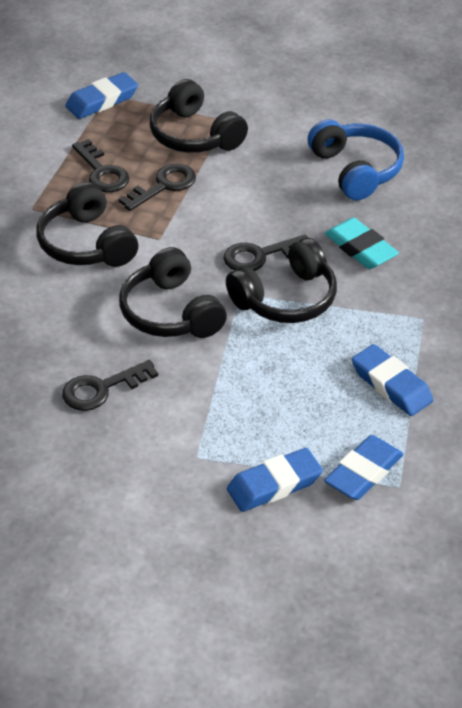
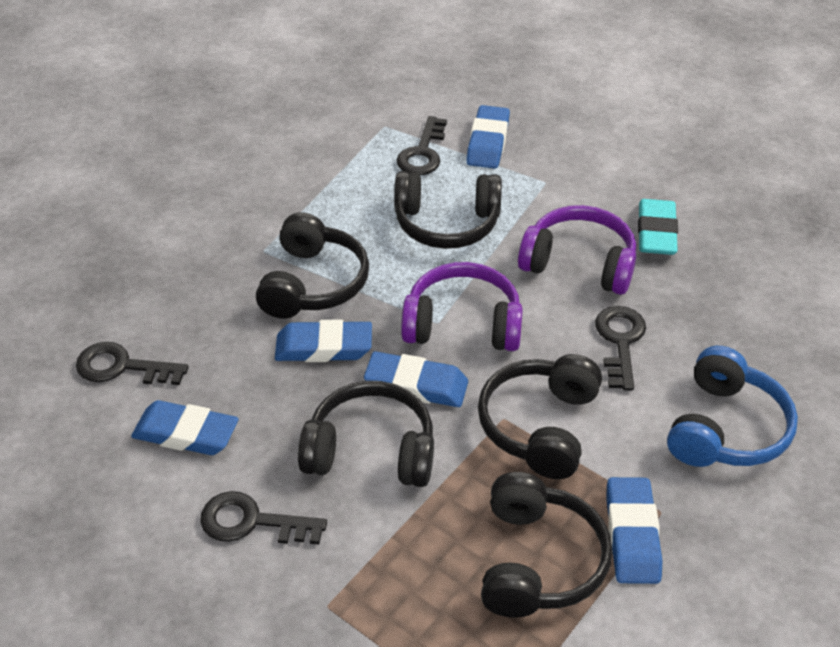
black headphones: [36,182,138,267] [119,247,227,338] [150,79,248,153] [226,238,337,323] = 4 -> [256,212,369,319] [298,381,434,487] [394,171,502,249] [478,354,602,479] [481,472,612,618] = 5
blue eraser: [65,72,138,119] [227,448,323,512] [324,435,403,500] [352,344,433,416] = 4 -> [131,400,239,455] [275,320,372,362] [364,351,468,407] [466,105,510,169] [606,477,662,584] = 5
purple headphones: none = 0 -> [401,262,523,351] [518,205,636,295] = 2

